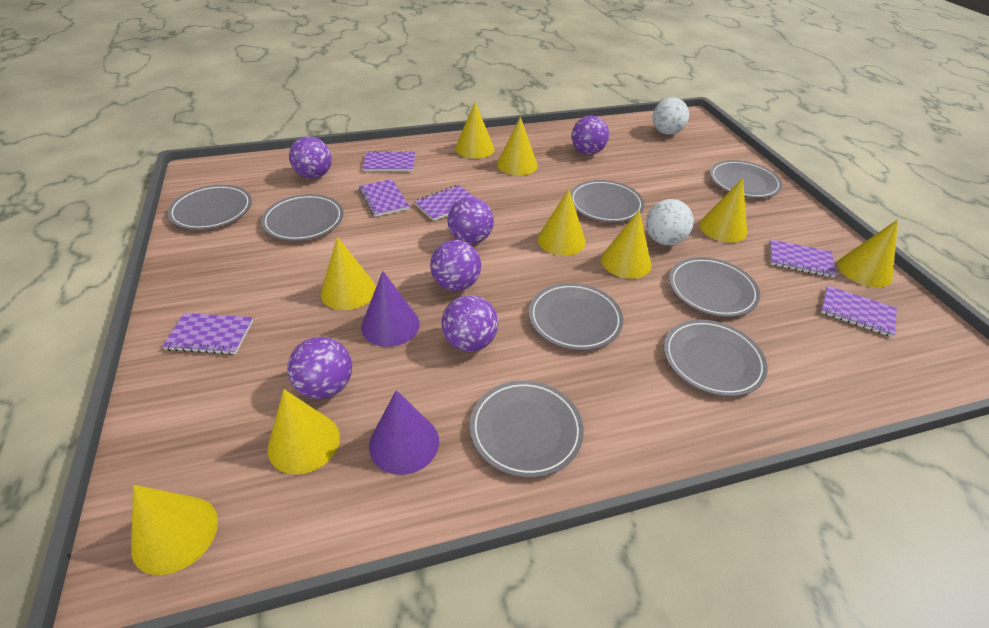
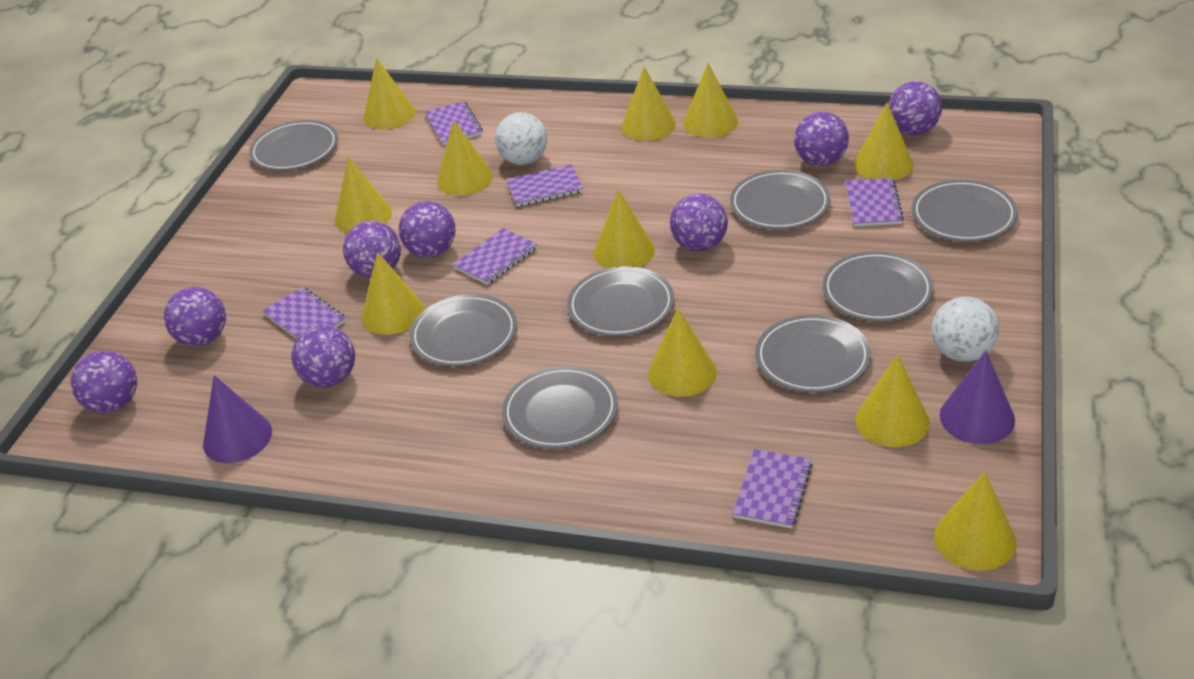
purple ball: [287,337,352,399] [289,136,332,179] [430,240,481,291] [442,295,498,352] [447,197,494,244] [571,116,609,155] = 6 -> [71,351,137,413] [164,287,226,346] [291,325,355,388] [343,221,401,278] [399,201,456,258] [670,193,728,251] [794,112,849,166] [888,81,942,135] = 8
yellow cone: [131,485,218,575] [267,389,340,474] [321,237,376,310] [455,102,494,159] [497,117,538,176] [537,189,586,256] [601,210,652,279] [699,178,747,243] [838,219,898,288] = 9 -> [335,157,392,233] [361,252,424,335] [363,58,415,129] [437,120,493,196] [594,189,655,268] [622,67,676,141] [648,308,717,397] [683,63,738,138] [854,102,913,180] [855,354,930,447] [934,472,1016,571] = 11

